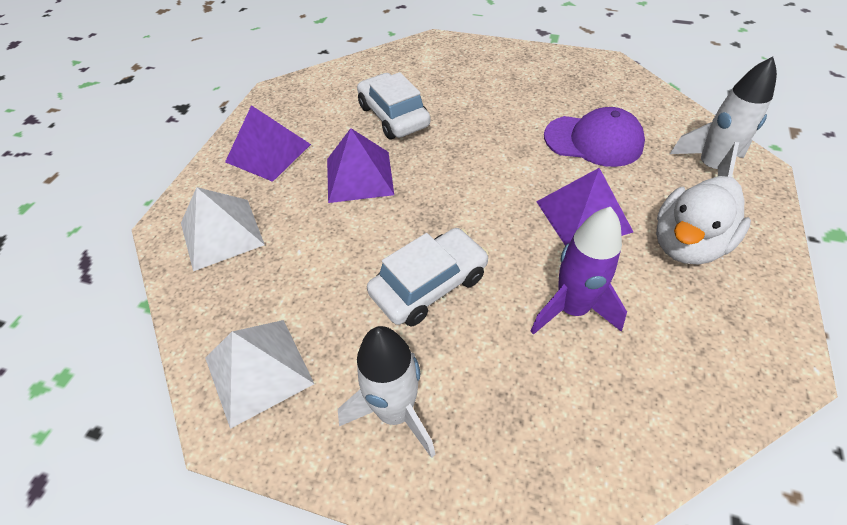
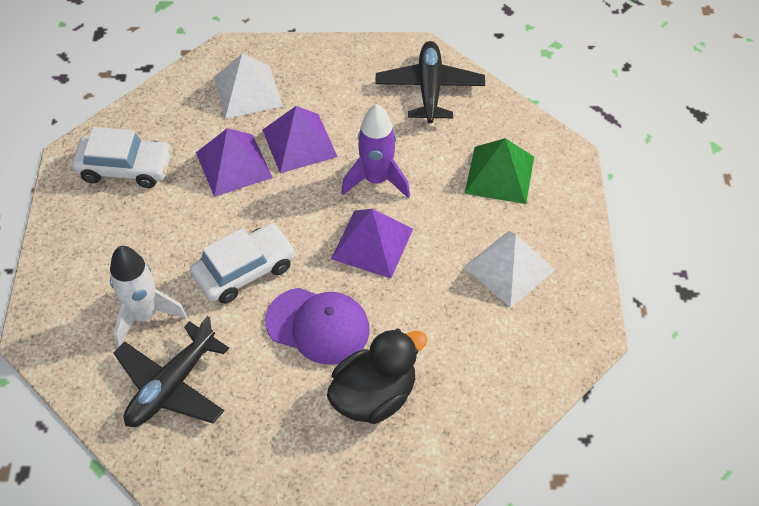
black duck: none = 0 -> [327,329,427,424] = 1
black plane: none = 0 -> [113,316,229,427] [375,41,485,123] = 2
green pyramid: none = 0 -> [465,138,534,204] = 1
white duck: [656,176,751,264] = 1 -> none = 0
white rocket: [338,326,436,458] [670,56,777,177] = 2 -> [110,246,187,348] = 1

